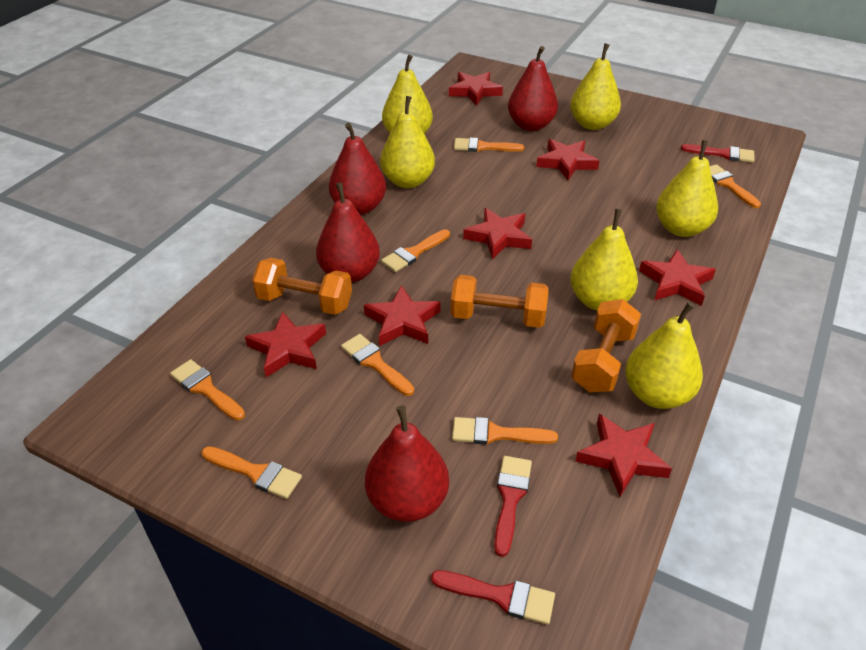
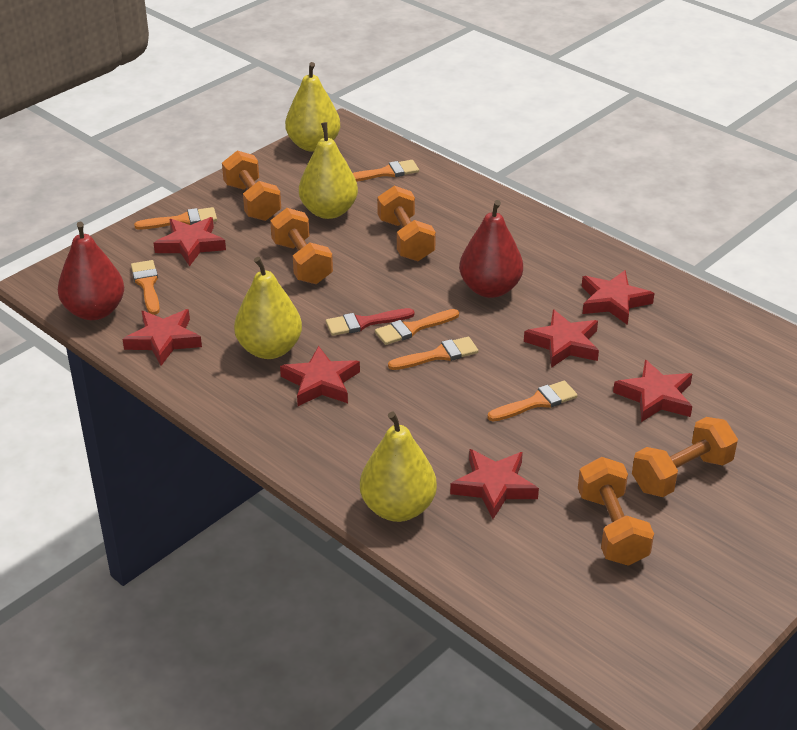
orange brush: [170,359,245,420] [202,446,302,499] [341,334,414,396] [381,229,450,272] [452,417,558,445] [454,138,524,152] [710,164,761,208] = 7 -> [131,260,160,315] [134,207,217,229] [353,160,419,182] [375,309,459,345] [388,337,478,370] [487,381,578,421] = 6
orange dumbbell: [252,258,352,315] [451,275,549,328] [571,299,641,392] = 3 -> [222,150,281,221] [270,208,333,284] [377,185,436,261] [578,457,654,566] [632,417,738,497] = 5
red brush: [431,570,555,625] [494,456,532,557] [681,144,755,163] = 3 -> [326,308,415,336] = 1
red pear: [316,182,380,283] [329,123,386,215] [365,405,449,522] [508,46,558,131] = 4 -> [58,222,124,320] [459,200,523,298] = 2
yellow pear: [380,96,435,188] [382,54,433,134] [570,43,621,130] [570,209,638,310] [625,302,703,409] [656,140,718,237] = 6 -> [234,257,302,359] [285,62,340,152] [299,122,358,219] [360,412,437,522] = 4

